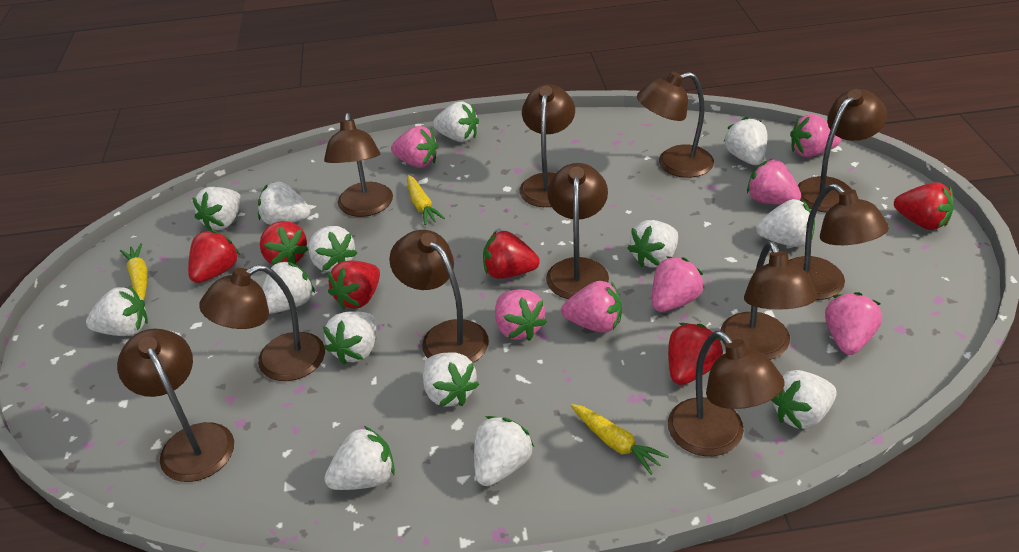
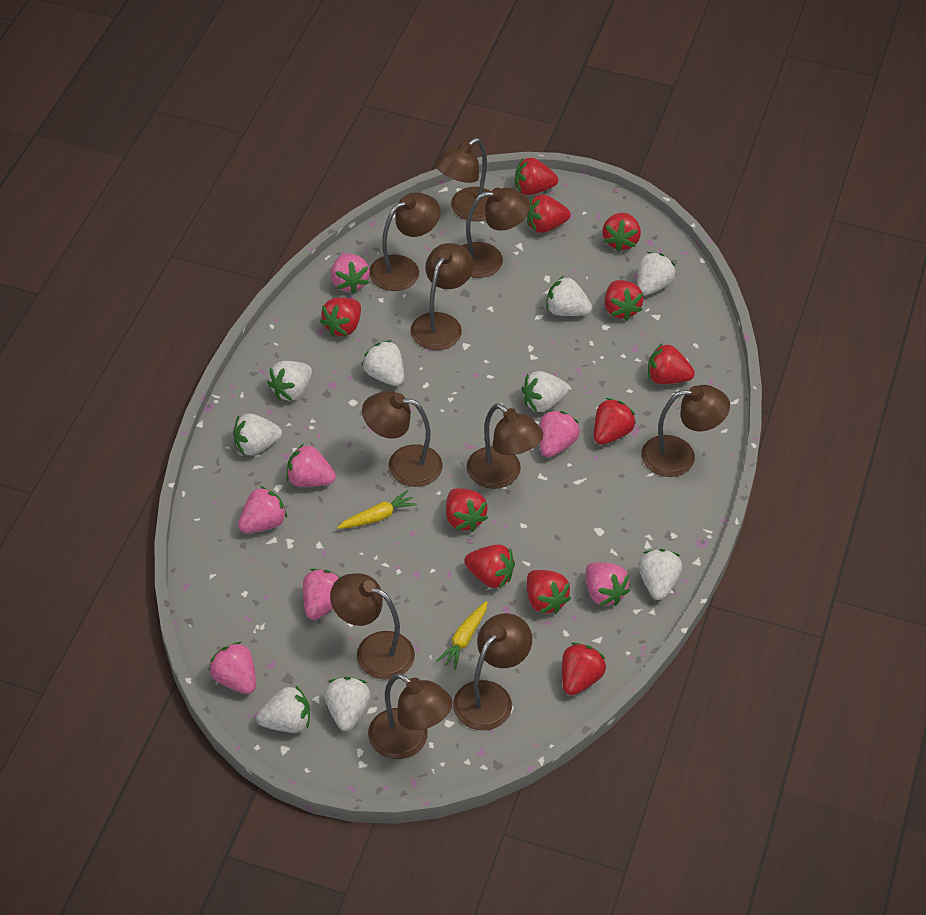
brown lamp: [117,329,234,482] [199,264,325,381] [324,113,393,217] [389,230,489,363] [519,84,575,207] [546,163,609,299] [637,72,714,178] [668,331,784,456] [720,241,817,360] [789,184,889,300] [798,89,887,212] = 11 -> [330,573,415,679] [362,391,443,487] [368,673,452,759] [370,192,441,291] [410,243,474,350] [435,138,491,221] [453,613,532,730] [462,188,530,278] [467,403,543,489] [641,385,730,477] = 10
red strawberry: [188,230,240,283] [260,221,309,265] [328,260,380,309] [483,231,540,279] [668,323,723,385] [894,182,954,230] = 6 -> [320,298,361,337] [446,488,488,532] [464,544,515,588] [515,158,558,195] [527,195,570,233] [527,570,571,614] [562,643,606,695] [594,398,636,445] [602,213,641,252] [605,280,643,321] [648,343,695,384] = 11
white strawberry: [86,286,148,336] [193,187,242,230] [258,182,310,225] [262,261,315,314] [309,226,357,272] [323,311,376,365] [324,426,395,490] [423,352,479,407] [433,101,479,142] [474,416,534,486] [627,220,678,268] [724,117,768,165] [756,199,815,247] [771,370,837,429] = 14 -> [233,414,282,455] [256,686,310,733] [267,361,312,401] [324,677,370,731] [362,340,404,386] [521,371,569,412] [546,276,592,316] [637,252,676,295] [638,549,682,600] = 9
yellow carrot: [120,243,147,301] [407,175,445,225] [571,404,669,475] = 3 -> [337,490,417,529] [436,601,488,670] = 2

